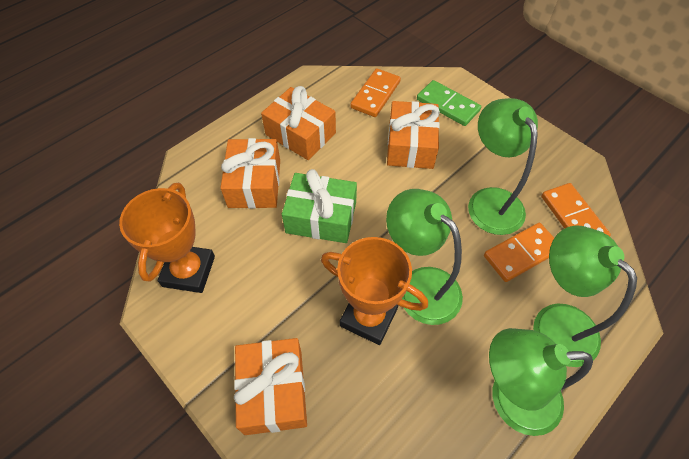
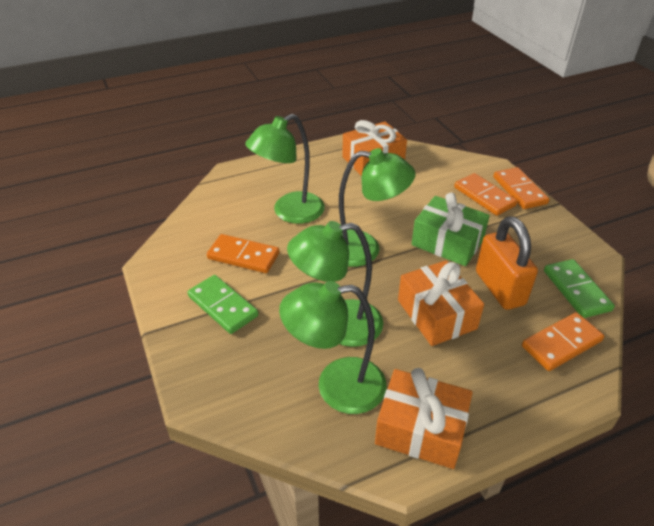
green domino: [417,80,481,126] = 1 -> [187,275,258,334] [544,259,615,318] = 2
orange domino: [350,68,401,117] [484,223,554,282] [541,183,611,236] = 3 -> [207,234,280,273] [454,173,518,216] [493,167,549,209] [522,312,604,371] = 4
orange gift: [220,138,280,209] [234,338,307,435] [261,86,336,160] [387,101,440,169] = 4 -> [342,120,407,176] [375,368,473,469] [398,260,484,346] = 3
orange padlock: none = 0 -> [476,216,538,310] = 1
orange trophy: [119,183,215,293] [321,237,428,345] = 2 -> none = 0

